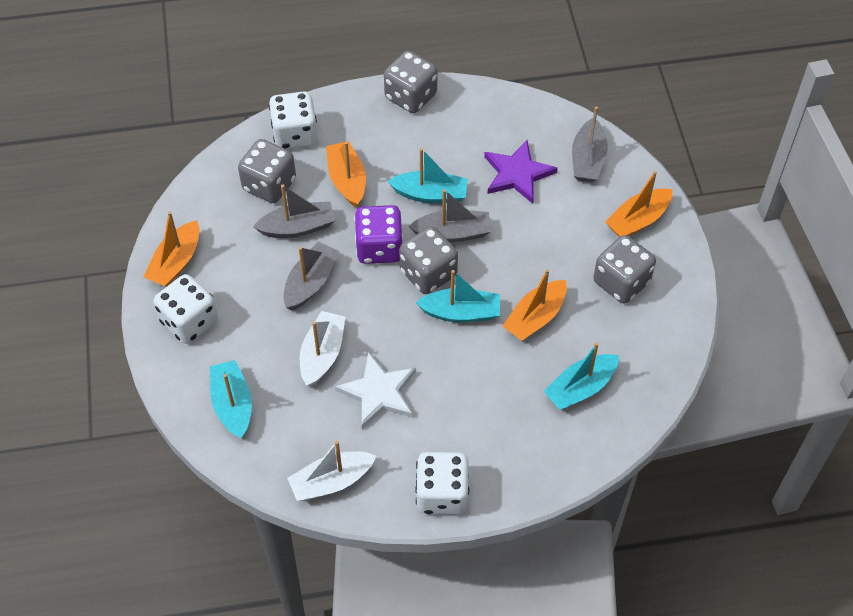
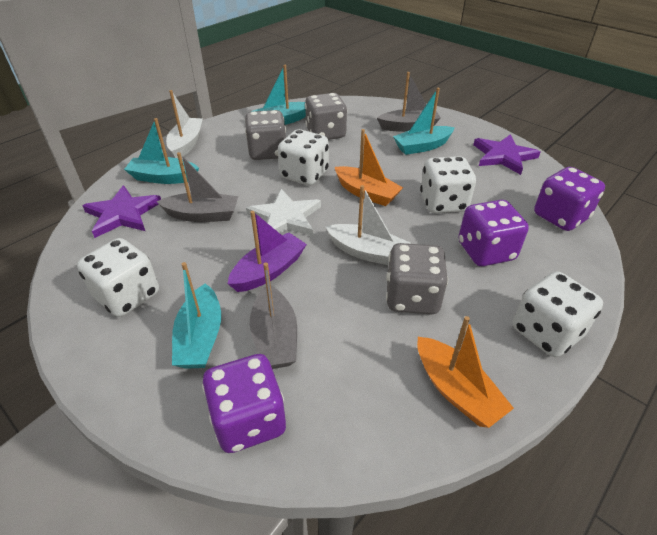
grey boat: [253,185,335,238] [284,242,339,311] [409,189,491,243] [572,106,608,183] = 4 -> [156,152,238,222] [250,263,297,369] [377,72,441,132] = 3
grey dice: [238,139,296,203] [384,51,438,113] [399,227,458,294] [593,235,656,303] = 4 -> [245,110,286,160] [305,93,347,140] [386,243,448,314] = 3
orange boat: [143,211,199,287] [326,141,366,208] [503,269,567,341] [605,171,672,237] = 4 -> [335,129,403,206] [417,316,514,428] = 2
purple boat: none = 0 -> [228,211,307,292] = 1
purple dice: [354,205,403,264] = 1 -> [202,354,286,453] [458,200,529,266] [534,167,605,231] = 3
purple star: [484,140,558,204] = 1 -> [82,185,161,238] [473,134,540,175] = 2
white dice: [154,274,218,344] [269,91,318,149] [415,452,469,515] = 3 -> [77,238,159,317] [278,129,329,185] [420,156,476,213] [513,271,603,357] = 4

